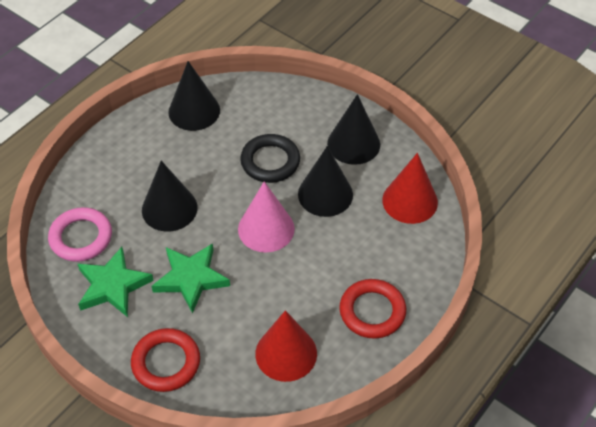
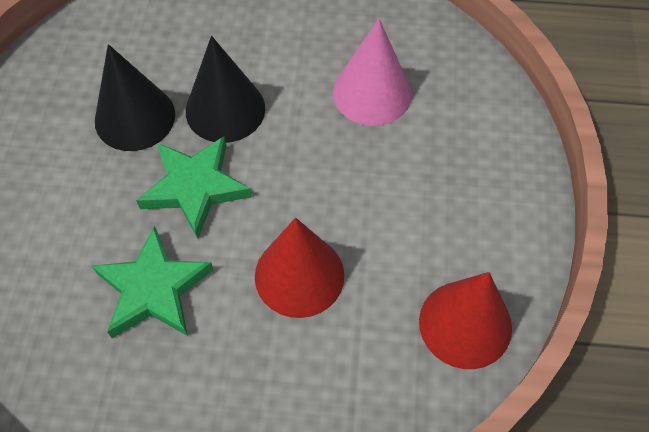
black cone: [142,161,198,232] [168,61,220,131] [298,146,353,217] [327,94,380,165] = 4 -> [95,44,175,151] [186,36,265,143] = 2
black ring: [240,134,300,183] = 1 -> none = 0
pink ring: [48,207,112,262] = 1 -> none = 0
red ring: [131,328,200,392] [339,279,406,339] = 2 -> none = 0

